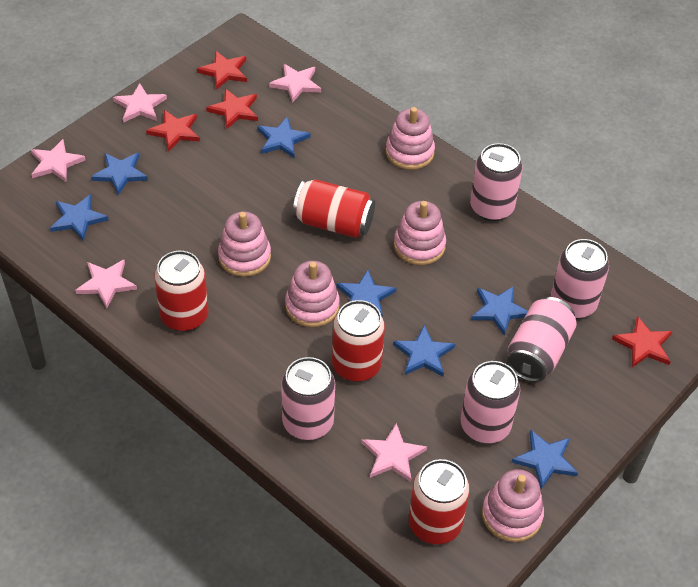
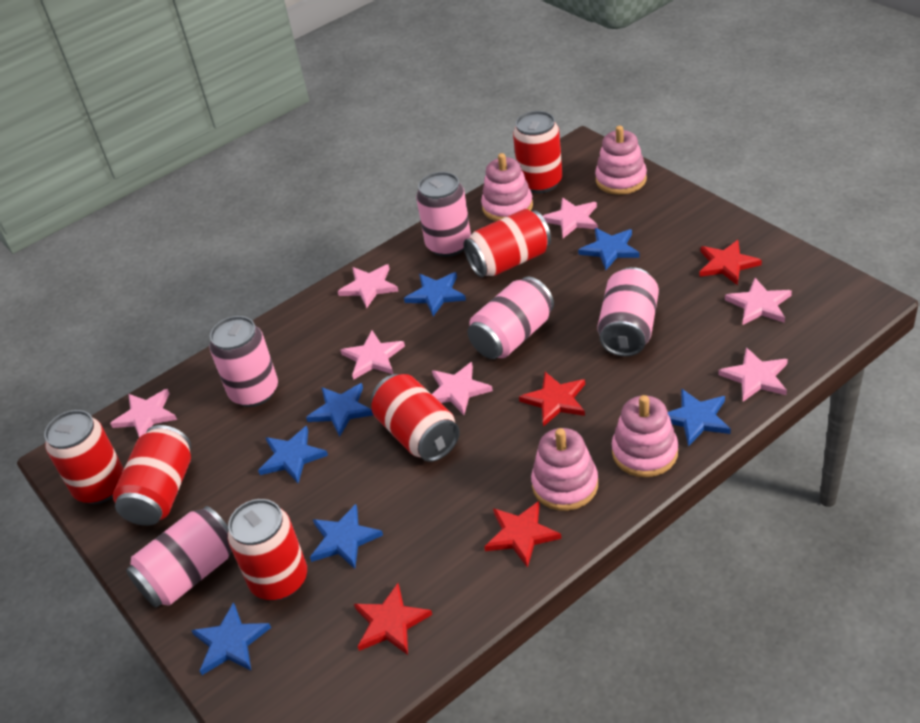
pink stacking toy: [218,212,271,277] [285,261,340,327] [386,107,435,170] [394,201,446,265] [482,469,544,542] = 5 -> [481,153,533,221] [531,428,598,511] [595,126,647,195] [612,395,678,477] = 4
pink star: [31,139,85,182] [75,259,137,308] [113,83,167,123] [269,64,321,103] [361,423,427,482] = 5 -> [110,389,177,437] [338,264,398,308] [340,331,405,380] [432,362,493,415] [543,198,598,238] [718,347,788,402] [725,278,792,325] = 7
red can: [154,251,209,332] [293,180,375,238] [332,300,385,382] [409,459,470,544] = 4 -> [44,410,124,504] [113,425,191,526] [228,499,307,601] [371,374,460,462] [464,209,551,277] [513,111,563,193] = 6

